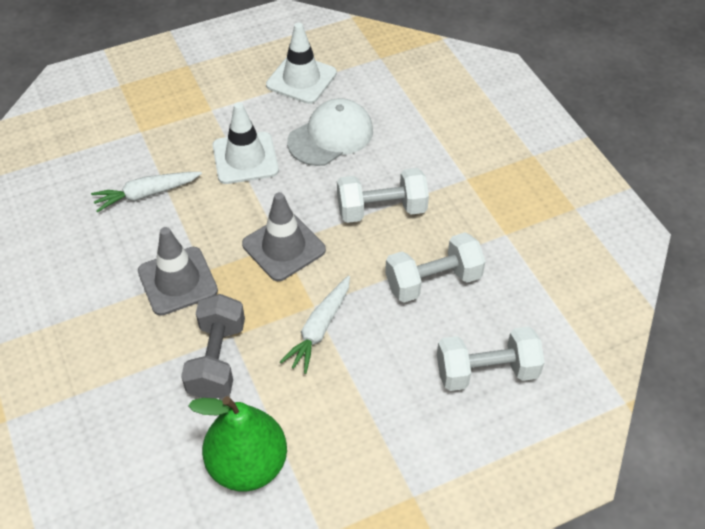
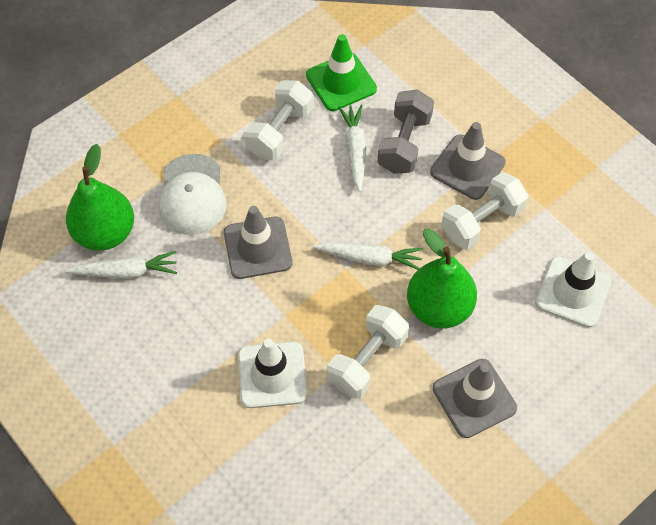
green pear: [188,396,287,491] = 1 -> [66,144,134,251] [407,229,477,329] = 2
green traffic cone: none = 0 -> [306,34,377,111] = 1
grey traffic cone: [138,227,218,316] [242,192,326,281] = 2 -> [224,206,292,279] [430,122,506,200] [433,359,517,438] = 3
white carrot: [91,172,202,212] [280,276,350,374] = 2 -> [65,251,177,279] [313,242,423,270] [338,104,367,192] = 3

